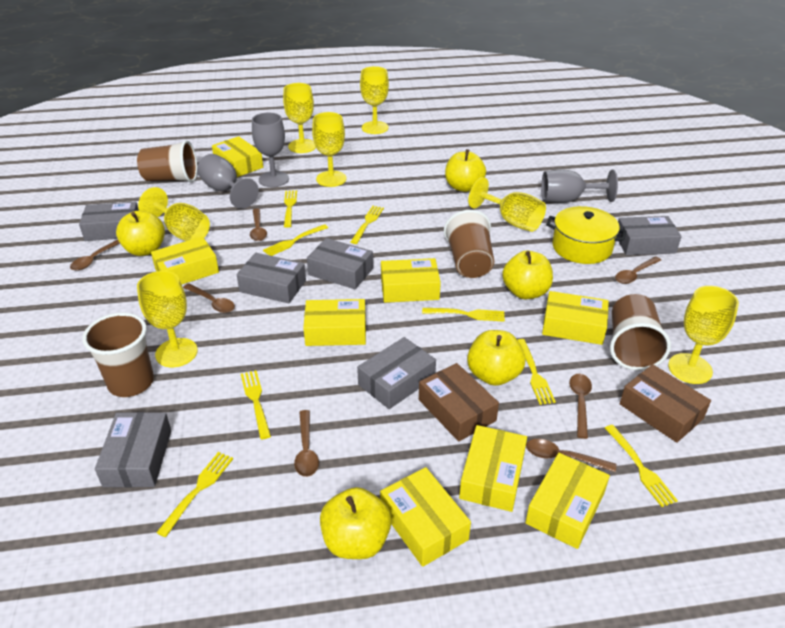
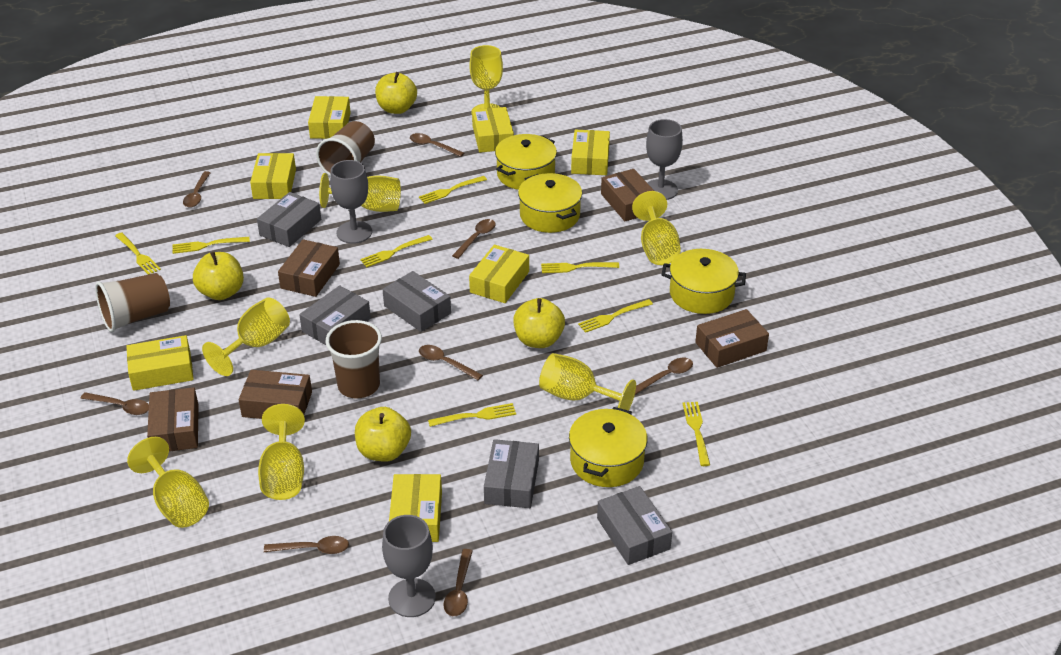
brown box: [419,363,499,442] [620,364,711,443] = 2 -> [147,387,199,451] [239,370,312,419] [278,239,340,297] [601,169,654,221] [695,309,769,368] = 5
brown cup: [82,313,154,397] [137,140,197,182] [444,210,494,278] [610,294,671,371] = 4 -> [95,273,170,332] [316,121,375,176] [326,320,382,398] = 3
brown spoon: [70,239,120,271] [183,283,235,313] [250,208,267,241] [294,410,319,477] [526,439,616,472] [569,374,592,439] [615,256,661,284] = 7 -> [81,392,149,415] [183,171,211,208] [264,536,349,554] [410,133,464,157] [419,345,483,380] [443,549,472,616] [452,219,496,259] [635,358,693,395] = 8
grey box: [79,202,139,241] [95,412,171,487] [237,253,306,304] [307,238,373,289] [357,337,436,409] [616,216,682,255] = 6 -> [257,192,321,247] [299,285,371,345] [383,271,451,332] [484,439,539,508] [597,486,672,565] = 5
yellow apple: [116,211,165,256] [320,487,392,559] [445,149,486,192] [467,330,526,386] [502,251,553,299] = 5 -> [193,252,244,300] [355,407,411,462] [375,72,417,114] [513,298,565,348] = 4
yellow box: [151,236,219,284] [212,136,263,177] [303,299,366,346] [380,467,471,567] [381,258,441,303] [459,425,527,512] [525,453,610,549] [542,291,609,345] = 8 -> [126,335,194,391] [250,153,296,199] [308,96,351,139] [389,474,442,542] [469,245,529,303] [472,107,514,153] [571,130,610,175] = 7
yellow pot: [546,206,626,264] = 1 -> [495,134,557,190] [518,173,582,233] [569,407,648,487] [661,249,746,314] = 4

